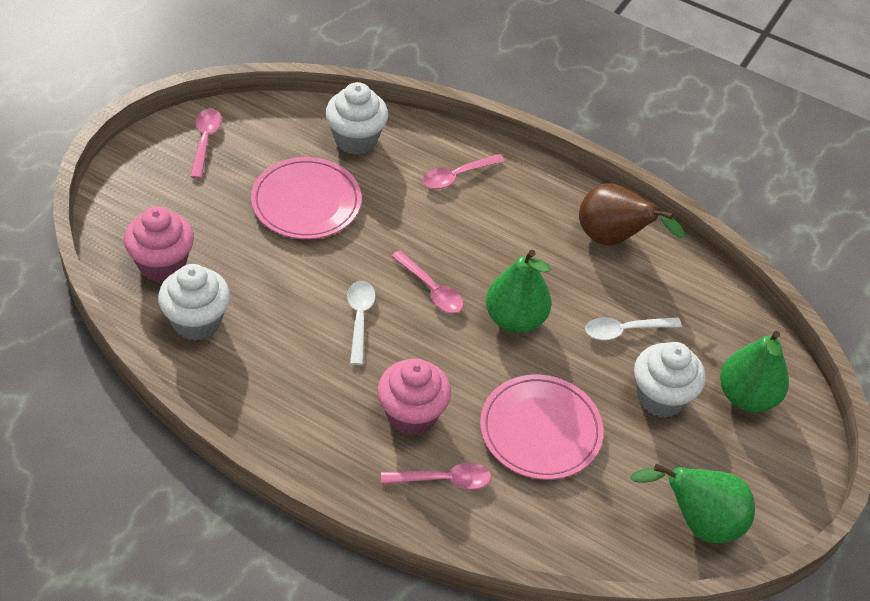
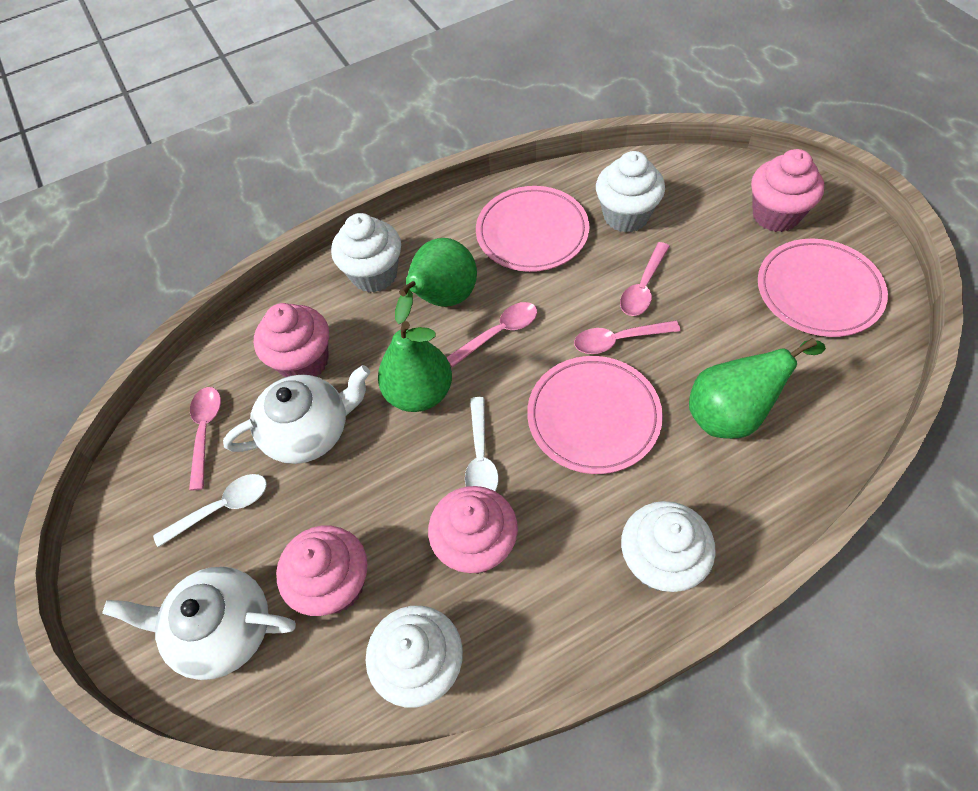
brown pear: [579,183,685,245] = 1 -> none = 0
pink cupcake: [124,206,194,282] [377,358,451,436] = 2 -> [254,303,329,377] [276,526,368,616] [428,486,518,574] [751,149,824,232] = 4
pink plate: [251,157,362,239] [480,375,603,480] = 2 -> [476,186,590,272] [527,356,663,474] [758,238,888,337] = 3
white cupcake: [158,264,230,341] [325,82,388,155] [634,342,706,418] = 3 -> [331,213,401,293] [365,606,463,708] [596,151,665,233] [621,501,716,592] = 4
white teapot: none = 0 -> [102,567,296,680] [223,365,370,464] = 2

